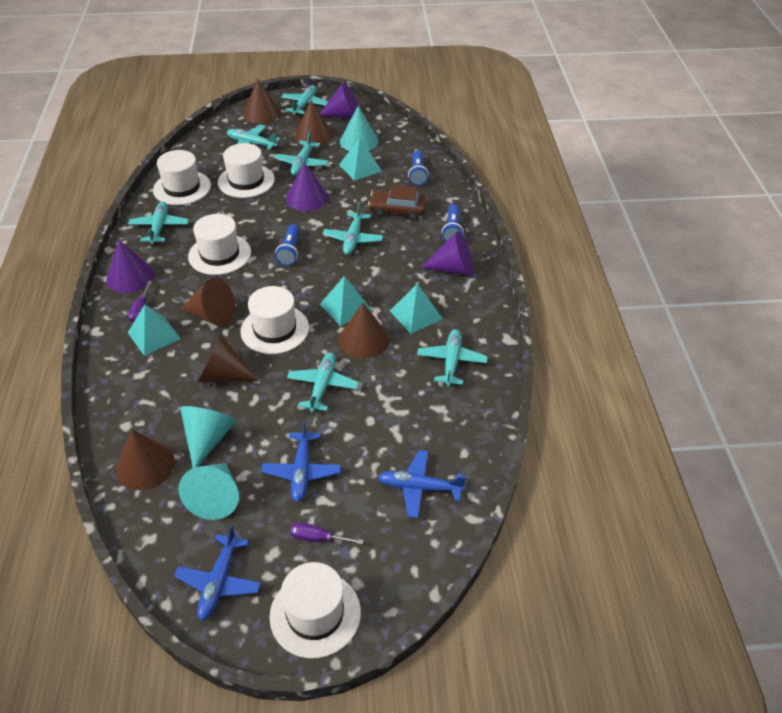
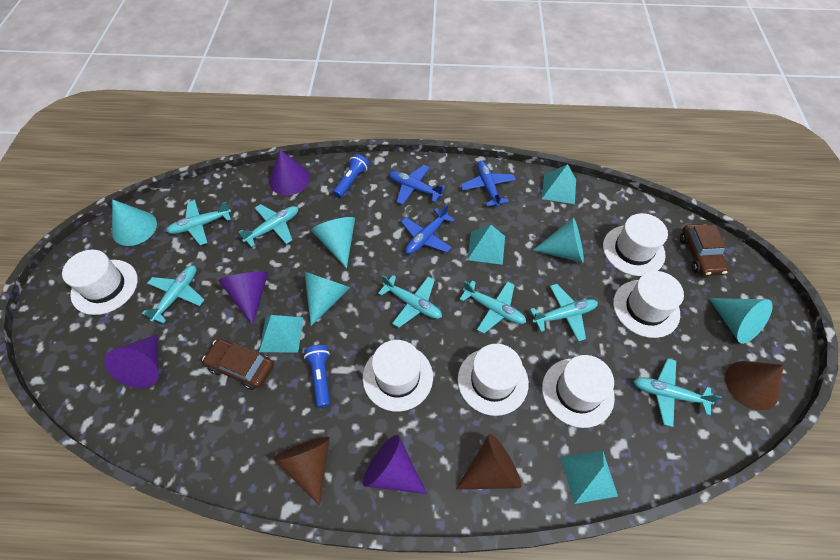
blue flashlight: [275,224,299,266] [408,151,429,186] [442,204,464,242] = 3 -> [304,345,330,408] [333,154,369,198] = 2
brown car: [368,185,427,220] = 1 -> [202,339,274,390] [680,224,729,276] = 2
brown cone: [116,430,175,490] [181,277,235,327] [198,334,259,382] [243,78,281,124] [294,100,333,145] [339,303,389,358] = 6 -> [273,437,330,506] [456,434,521,489] [725,361,784,410] = 3
purple screwdriver: [128,281,152,323] [290,522,364,545] = 2 -> none = 0
turquoise cone: [179,463,239,520] [180,406,236,468] [340,106,379,151] = 3 -> [112,199,157,246] [304,271,351,326] [311,217,355,269] [533,218,584,263] [709,298,772,344] = 5
white hat: [153,150,211,205] [188,214,251,275] [218,143,275,198] [240,286,309,354] [269,562,361,658] = 5 -> [62,249,138,315] [363,340,433,412] [458,344,529,416] [542,355,615,428] [603,213,668,276] [613,271,684,338] = 6

